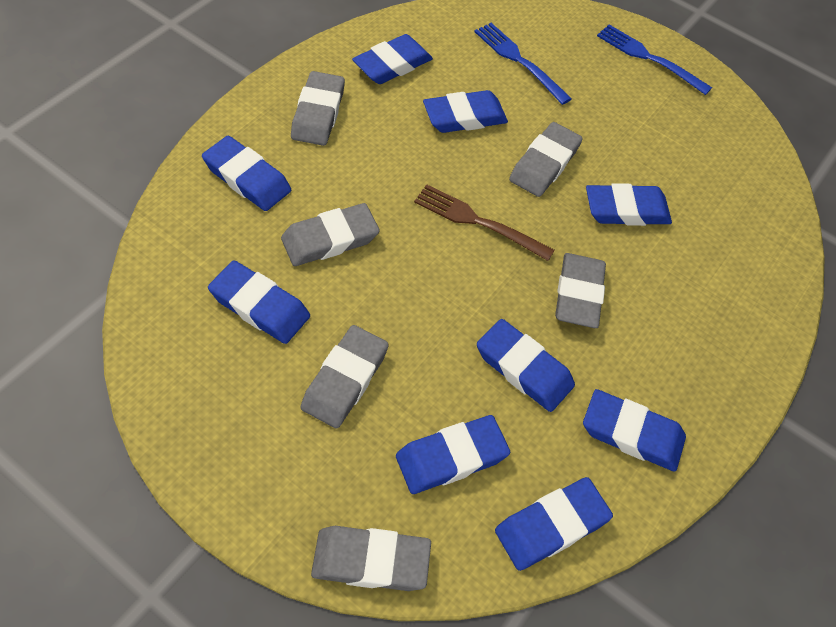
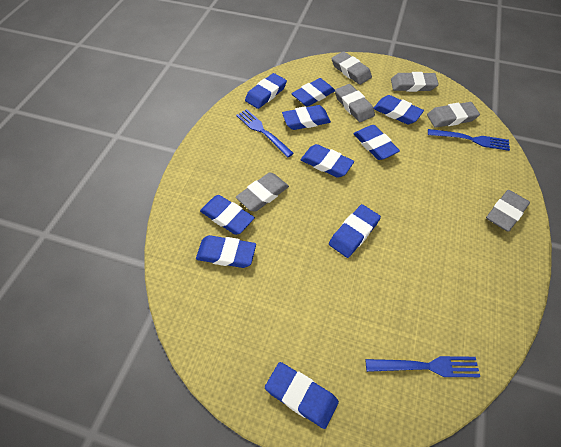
blue eraser: [202,136,291,211] [208,260,310,344] [352,34,433,84] [396,415,510,494] [423,90,508,133] [477,319,575,412] [495,477,613,571] [583,389,686,472] [586,183,672,226] = 9 -> [196,235,256,268] [200,195,255,235] [245,73,287,109] [265,362,339,429] [282,105,331,130] [291,78,335,107] [301,144,354,178] [329,204,381,258] [353,125,400,160] [374,95,424,124] = 10
blue fork: [474,23,572,105] [597,24,712,95] = 2 -> [236,109,294,158] [365,356,480,377] [428,129,510,151] = 3
brown fork: [414,184,555,261] = 1 -> none = 0

